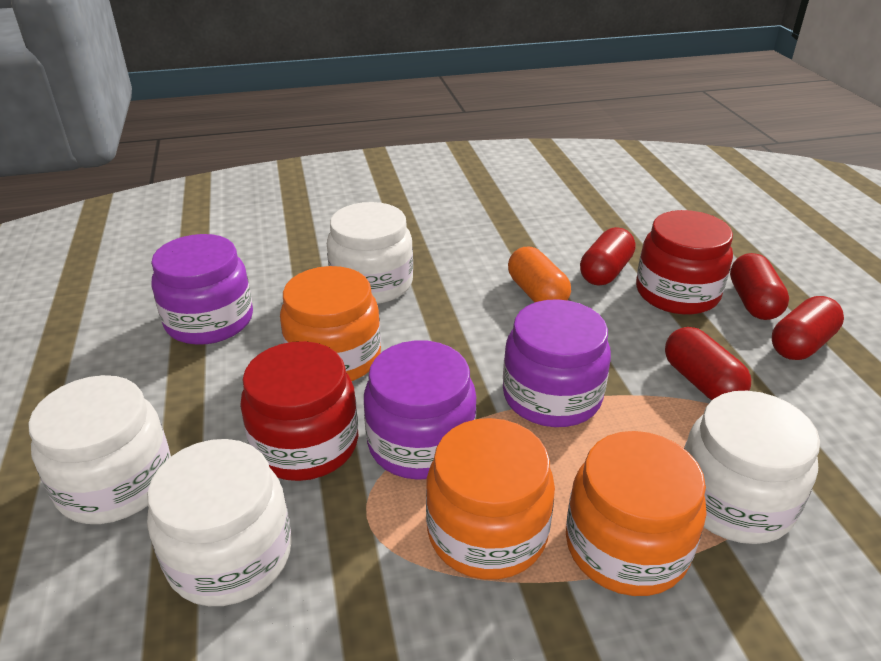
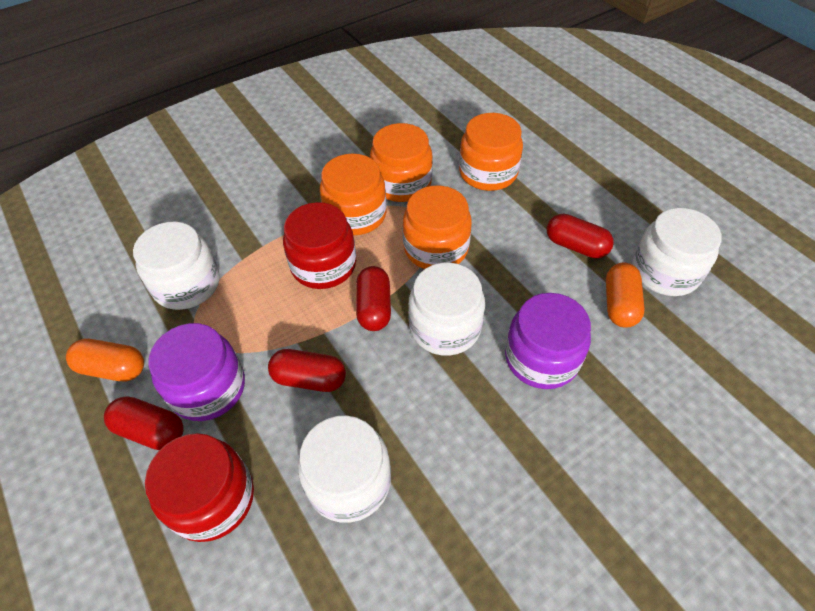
orange capsule: [508,247,571,302] = 1 -> [66,339,144,381] [606,263,645,328] = 2
orange jar: [280,266,381,381] [426,418,555,580] [566,431,706,596] = 3 -> [320,154,387,235] [370,123,433,202] [403,185,472,269] [459,113,523,191] = 4
purple jar: [151,234,253,345] [364,340,477,480] [503,299,611,427] = 3 -> [148,323,245,421] [505,293,591,389] = 2

